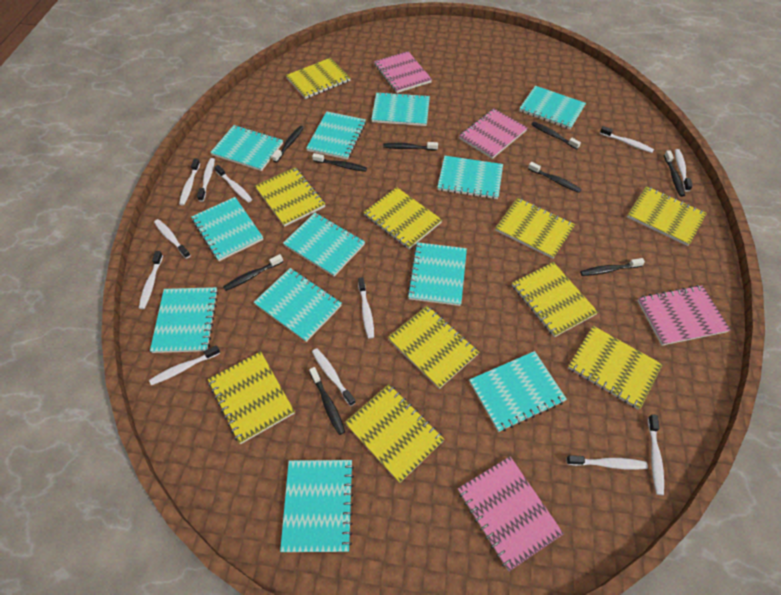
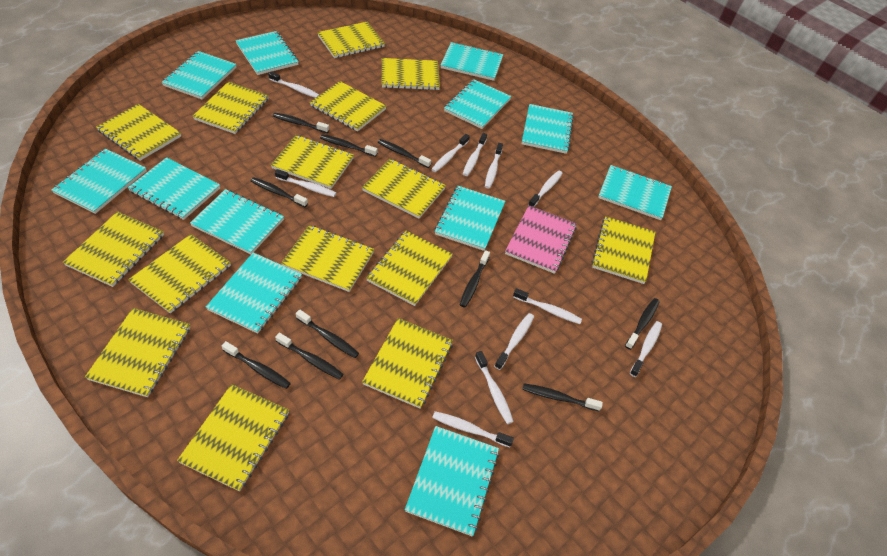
black toothbrush: [223,254,283,291] [272,126,304,163] [309,367,345,435] [312,153,367,172] [383,142,438,151] [528,162,582,193] [531,122,581,149] [580,258,645,276] [664,151,685,197] = 9 -> [222,341,291,389] [251,177,308,207] [273,113,329,133] [275,333,344,380] [296,309,359,358] [320,134,378,157] [378,139,431,168] [460,250,490,308] [522,384,603,411] [625,298,660,350] = 10
pink notebook: [374,51,432,93] [458,456,564,571] [459,109,528,159] [637,285,730,346] = 4 -> [505,205,577,274] = 1
white toothbrush: [139,251,163,309] [149,345,220,385] [154,219,191,259] [179,159,200,206] [197,158,215,202] [215,165,252,202] [312,348,356,406] [358,277,374,339] [567,455,648,470] [600,126,654,153] [648,414,664,495] [675,149,693,192] = 12 -> [268,72,319,98] [275,169,336,197] [431,134,470,172] [432,411,514,447] [463,133,487,176] [475,351,514,424] [485,143,503,189] [494,313,534,370] [513,288,582,324] [528,171,563,207] [630,321,662,377] = 11
yellow notebook: [208,351,295,444] [255,167,325,227] [286,58,351,99] [344,384,445,483] [364,187,442,249] [388,305,479,389] [495,198,575,259] [512,262,598,337] [568,326,663,410] [627,186,707,246] = 10 -> [63,211,164,287] [85,308,191,397] [96,104,181,161] [128,234,231,313] [177,384,289,491] [193,81,269,134] [271,135,354,189] [281,225,374,292] [310,81,386,132] [317,22,385,58] [362,159,446,219] [362,318,453,408] [366,231,453,306] [382,58,440,90] [592,216,655,284] = 15

